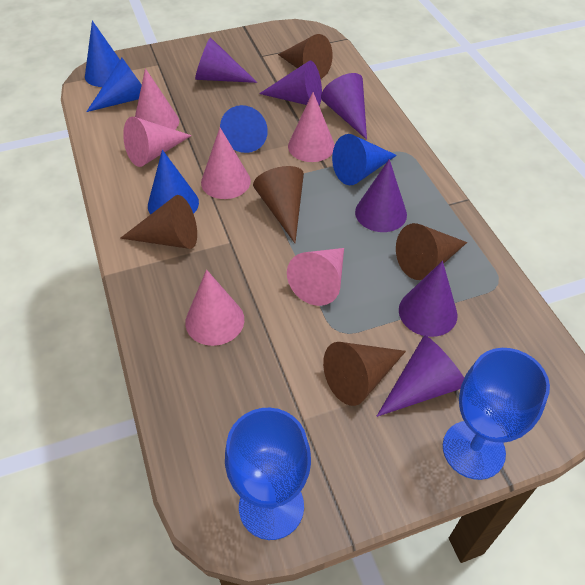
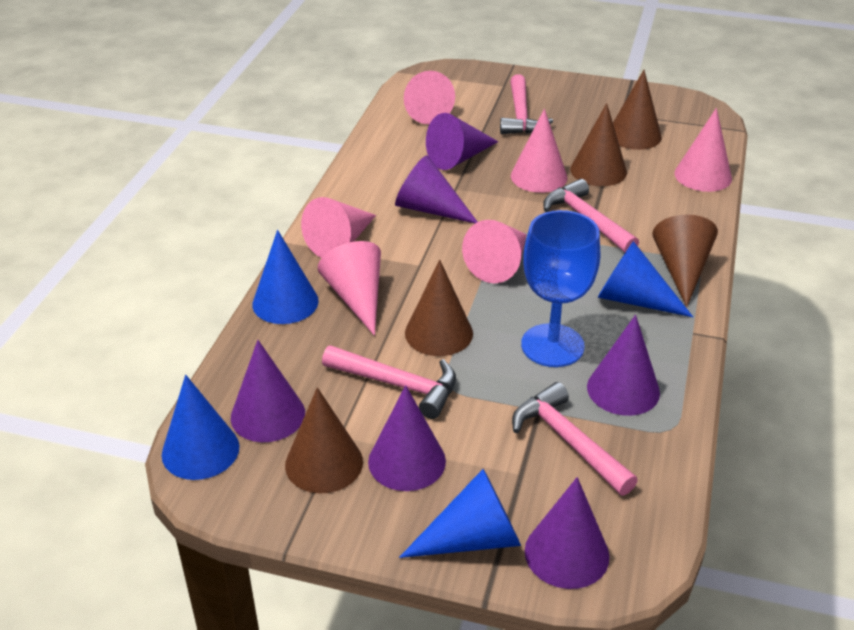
blue cone: [85,21,120,87] [87,58,142,112] [148,150,199,214] [220,105,268,153] [332,134,397,185] = 5 -> [162,375,239,480] [252,230,319,324] [399,469,521,558] [598,241,693,317] = 4
blue goblet: [225,408,311,540] [443,348,550,480] = 2 -> [521,210,600,367] = 1
pink hammer: none = 0 -> [322,345,456,419] [500,74,553,134] [512,382,638,495] [543,179,639,253] = 4

